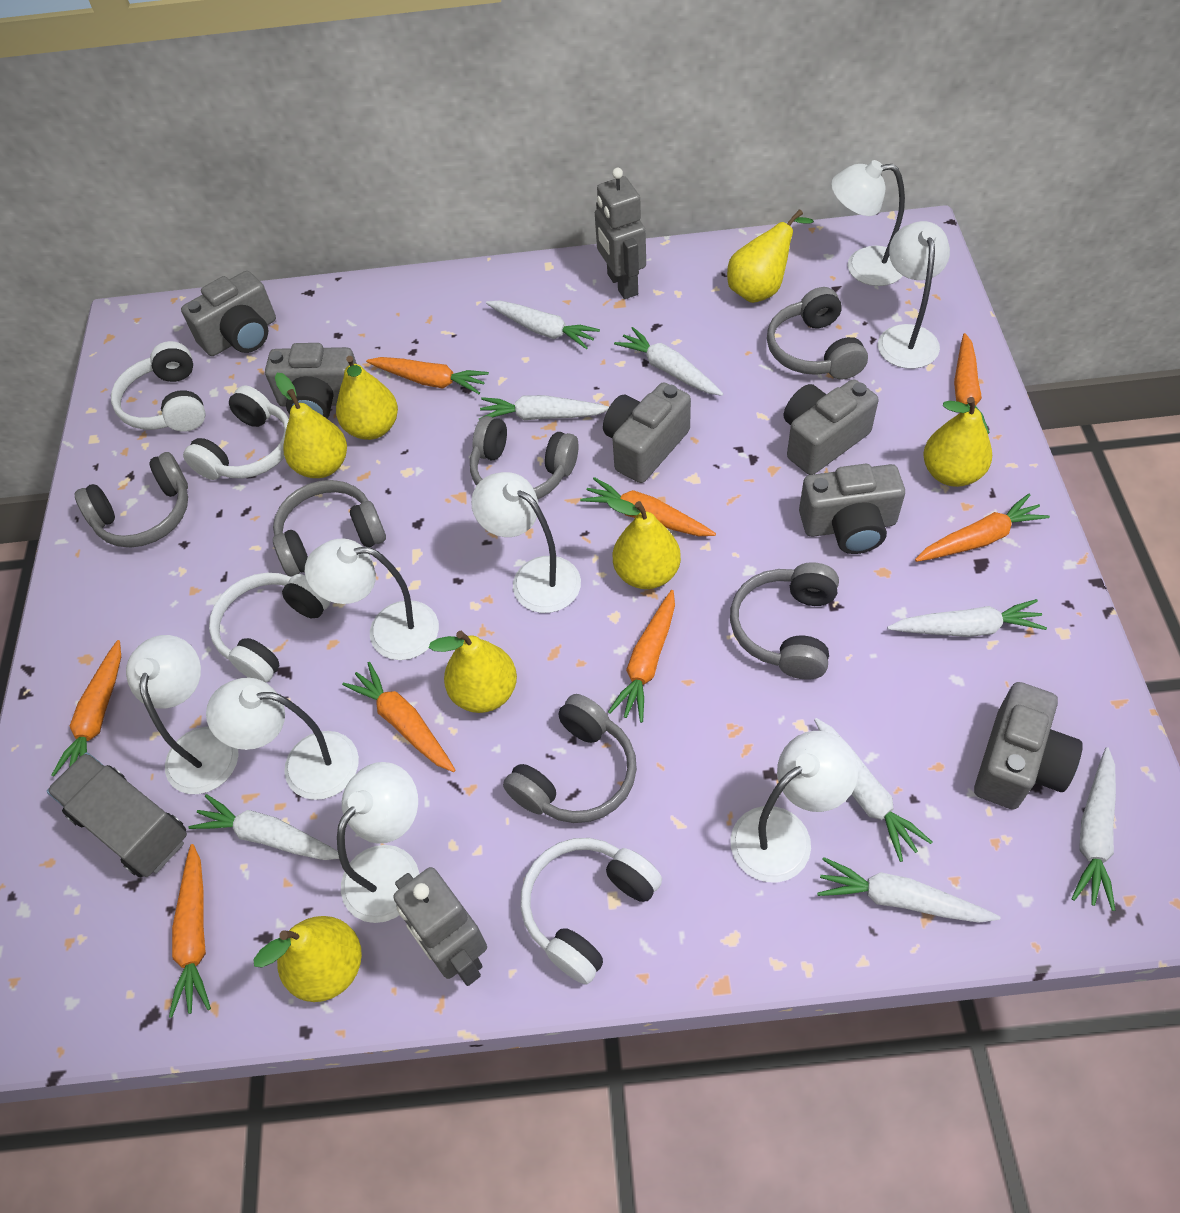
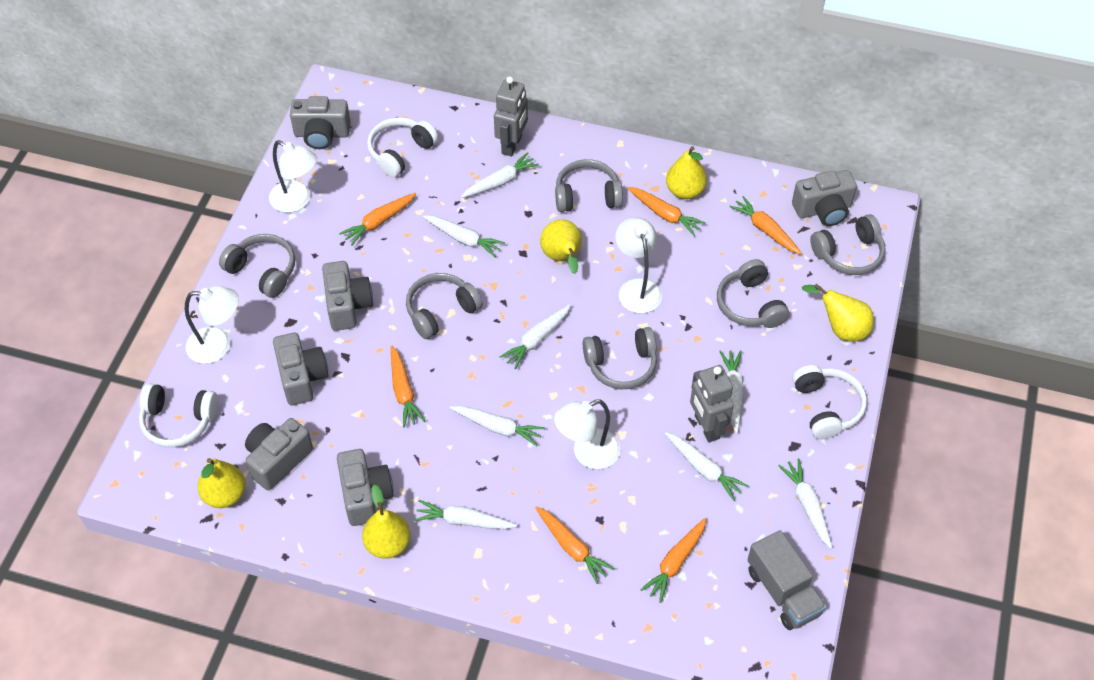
orange carrot: [51,640,121,777] [169,844,211,1018] [342,662,455,772] [366,357,489,394] [580,477,716,536] [608,590,675,723] [915,494,1050,562] [954,333,990,434] = 8 -> [339,193,416,246] [391,346,425,427] [535,506,614,584] [627,187,706,236] [640,518,706,603] [729,196,802,255] = 6
white headphones: [111,341,206,432] [183,385,289,480] [209,573,330,683] [520,838,662,985] = 4 -> [139,383,218,447] [367,117,438,178] [793,365,867,439] = 3
white lamp: [126,635,238,794] [206,677,359,800] [305,539,439,660] [337,762,420,923] [471,472,581,613] [730,731,858,882] [831,160,905,286] [878,221,950,369] = 8 -> [185,286,239,364] [269,140,317,213] [554,399,621,469] [615,217,662,314] = 4
yellow pear: [254,916,362,1002] [275,373,347,478] [336,356,398,440] [429,631,517,713] [607,498,681,589] [727,209,814,303] [923,397,992,487] = 7 -> [198,458,246,508] [362,485,411,559] [540,219,582,274] [666,146,707,199] [802,284,874,342] = 5

